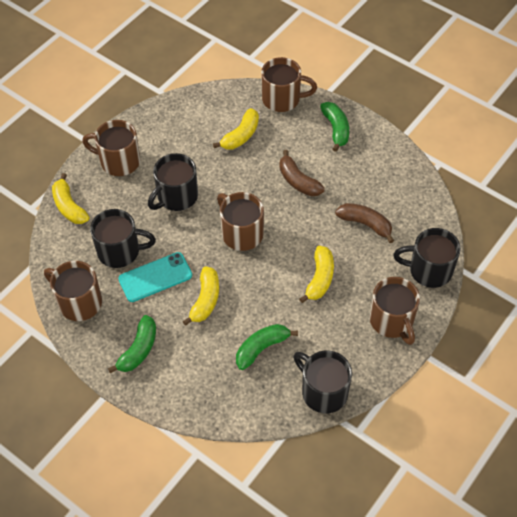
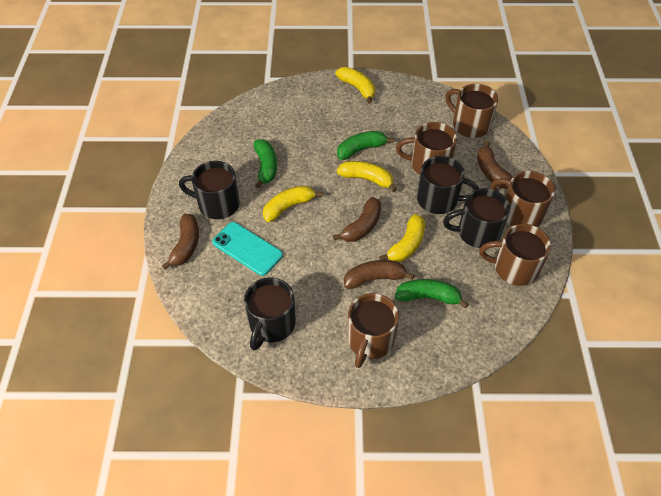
brown banana: [279,150,325,196] [335,203,394,243] = 2 -> [162,214,199,270] [333,197,381,242] [344,260,414,289] [477,141,513,189] = 4

